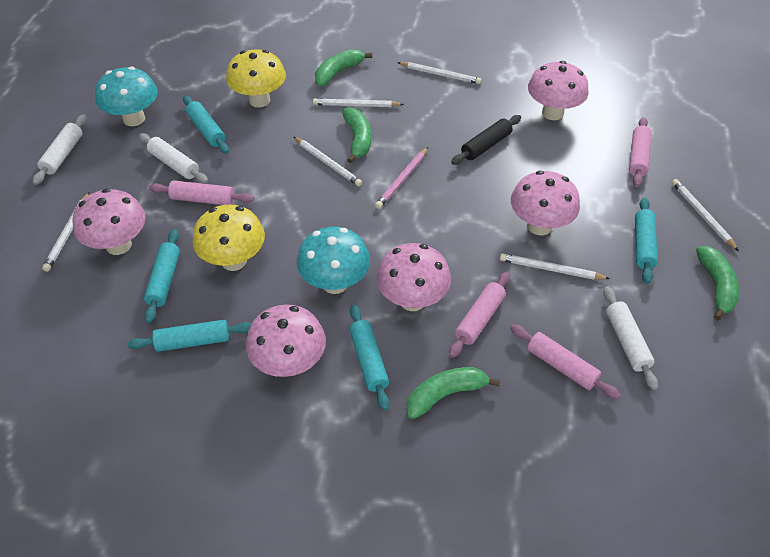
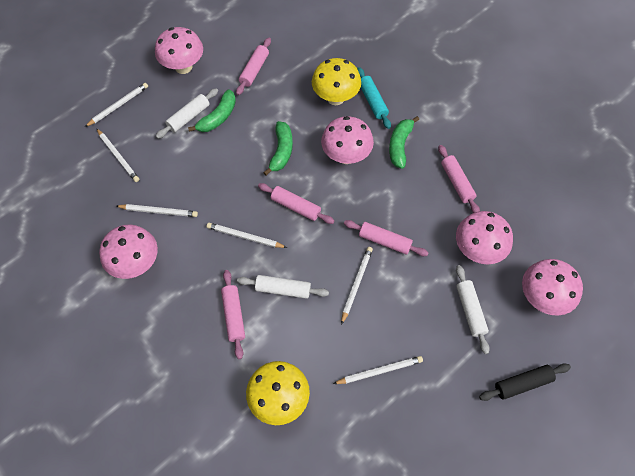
green banana: [315,49,372,87] [342,107,371,163] [406,367,500,419] [696,246,739,320] = 4 -> [188,90,236,132] [263,121,293,176] [389,116,419,169] = 3
pink pencil: [375,147,428,209] = 1 -> none = 0
pink rolling pin: [149,180,254,205] [449,271,510,358] [510,324,621,399] [629,117,652,187] = 4 -> [221,270,245,359] [236,38,271,95] [258,183,334,224] [344,220,428,256] [438,145,480,213] = 5
turquoise mushroom: [95,67,157,126] [297,226,370,294] = 2 -> none = 0
turquoise rolling pin: [127,319,252,352] [144,229,180,323] [183,96,229,154] [349,305,389,411] [635,198,658,284] = 5 -> [357,67,391,129] = 1

